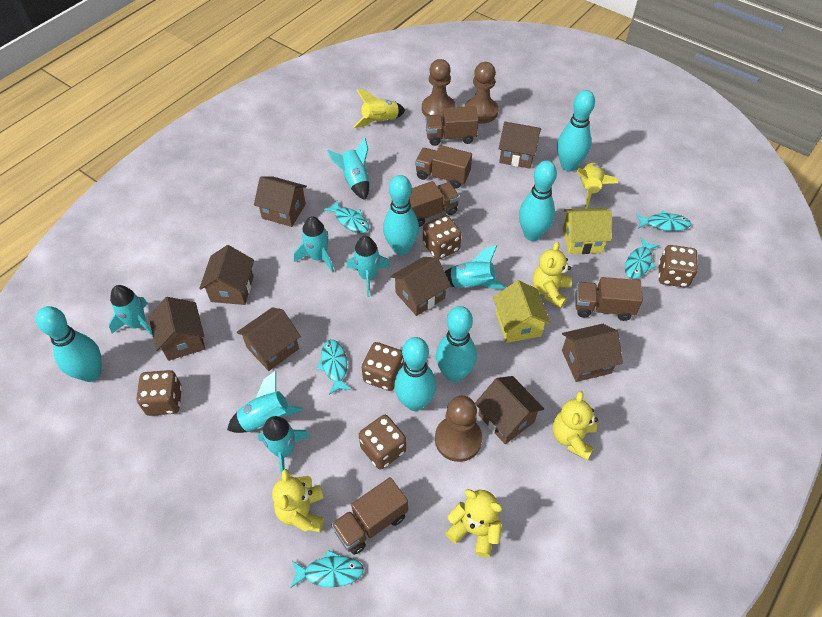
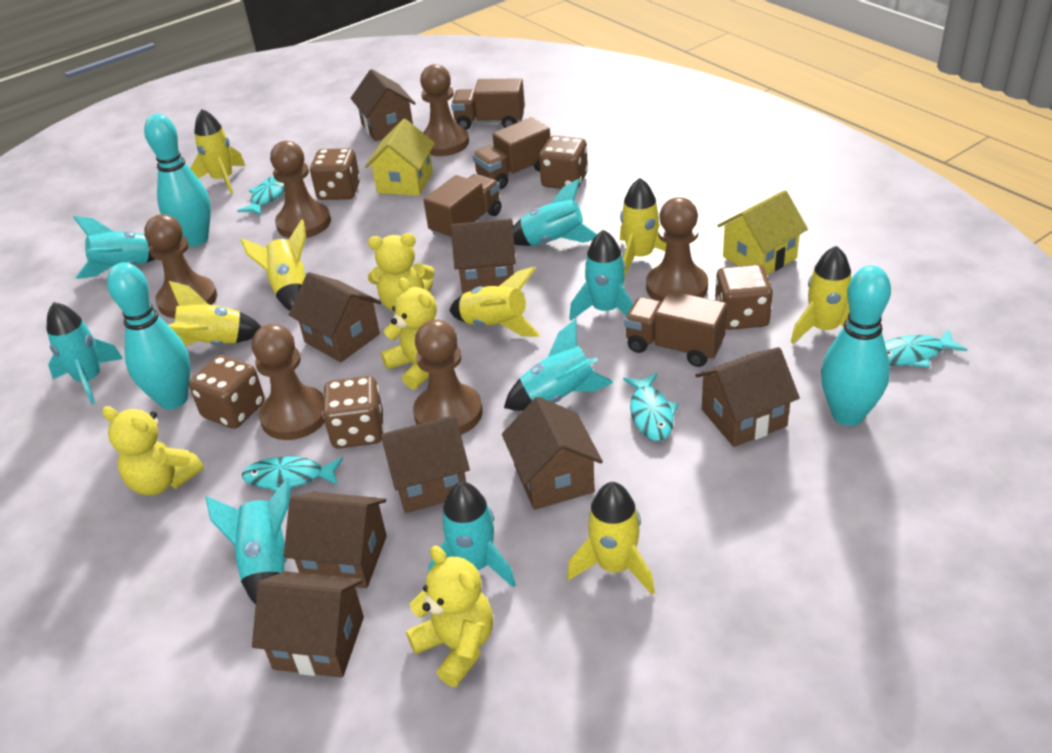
brown pawn: [422,59,456,120] [435,396,482,462] [465,62,499,123] = 3 -> [144,214,217,318] [252,324,325,440] [270,141,331,238] [413,319,483,435] [420,64,469,156] [646,197,708,302] = 6
brown truck: [331,477,408,555] [409,181,460,227] [415,145,472,189] [426,106,479,146] [575,277,643,321] = 5 -> [424,174,501,241] [451,78,525,130] [472,117,550,189] [624,291,727,367] = 4
turquoise bowling pin: [36,306,101,382] [383,175,419,255] [394,337,436,411] [436,306,477,382] [519,160,557,241] [557,90,595,171] = 6 -> [107,262,190,410] [144,114,211,247] [821,266,891,426] = 3
turquoise fish: [290,550,364,588] [317,340,352,395] [323,200,369,233] [625,237,660,279] [636,210,691,231] = 5 -> [237,176,285,215] [242,456,343,492] [623,373,679,441] [885,330,968,368] = 4
yellow rocket: [354,89,405,128] [577,163,618,209] = 2 -> [168,281,261,346] [190,109,246,194] [241,219,306,311] [449,267,540,337] [567,482,655,595] [620,178,667,277] [791,246,851,344] = 7

